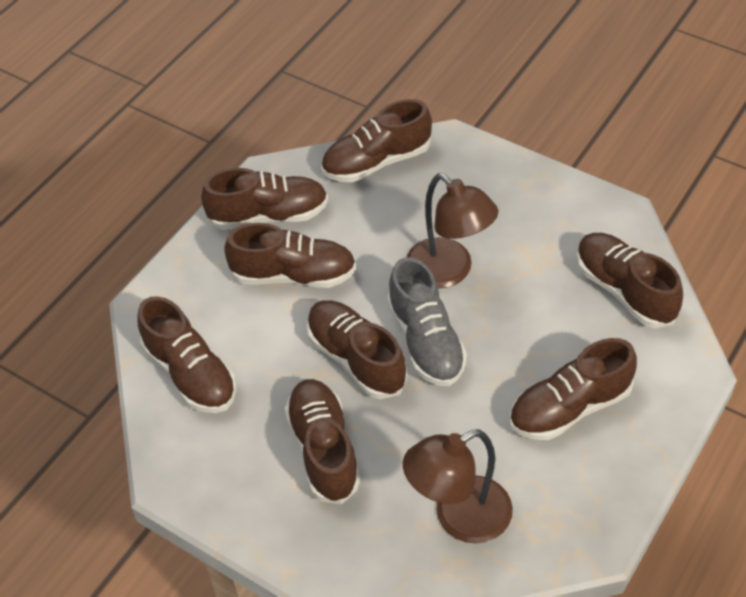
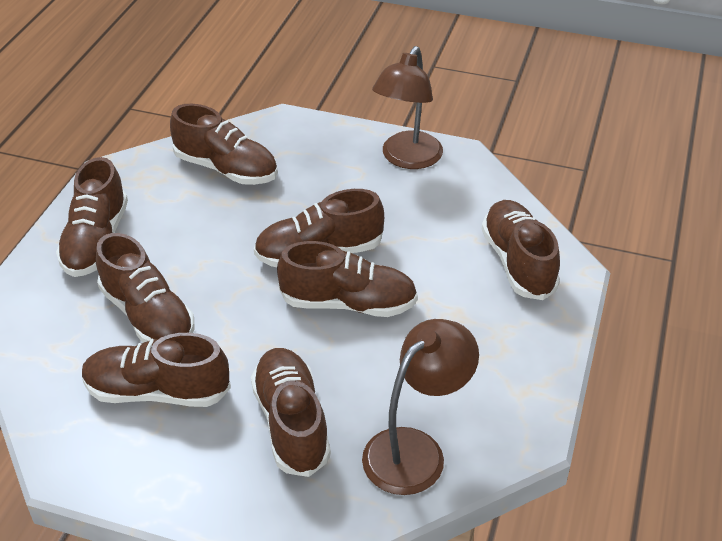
grey shoe: [387,257,467,386] = 1 -> none = 0

